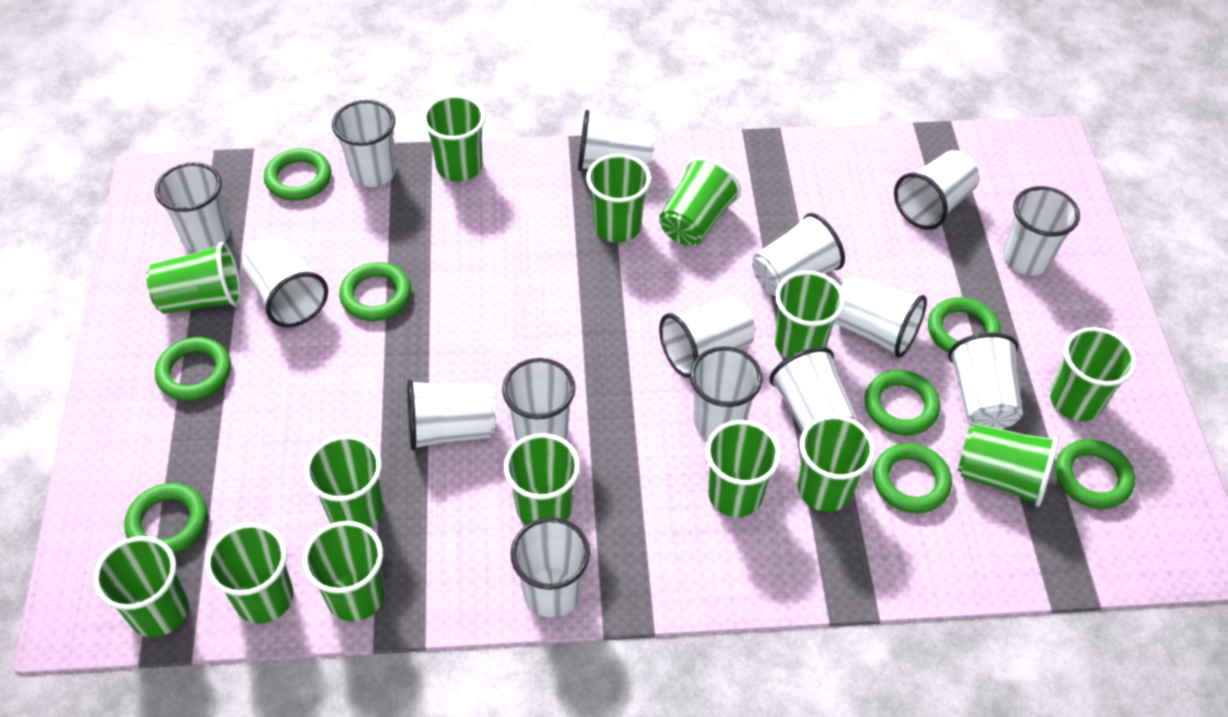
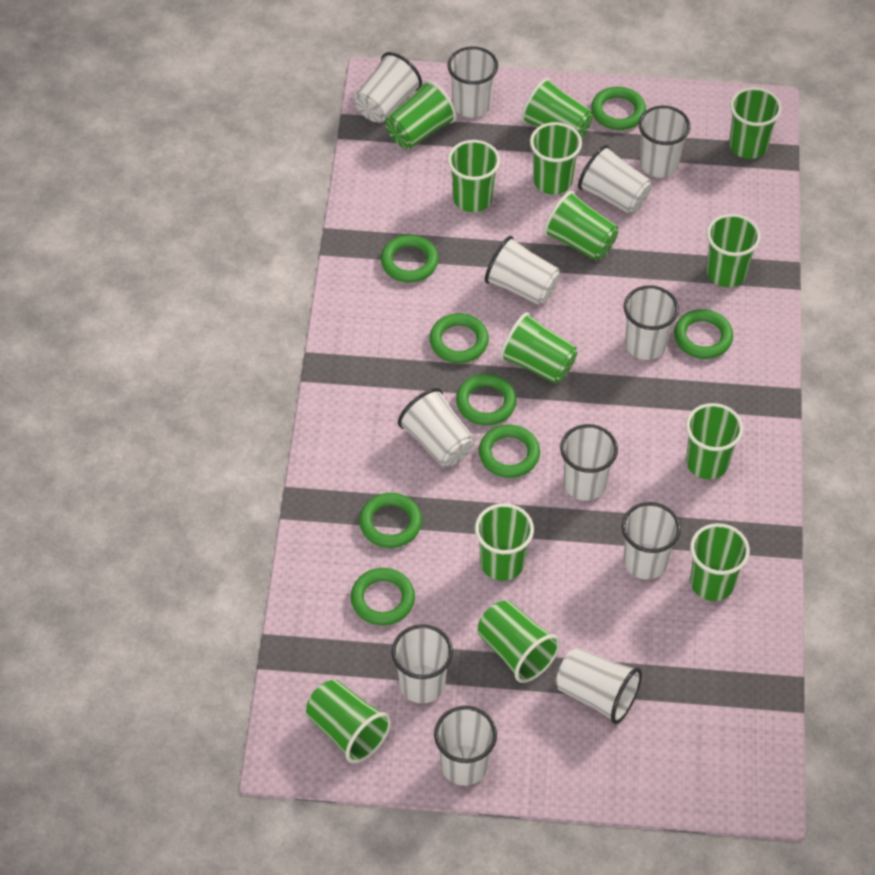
green cup: [93,536,189,637] [146,242,241,314] [205,523,293,624] [302,521,385,621] [304,435,383,528] [422,95,485,182] [504,433,580,525] [586,154,651,243] [659,157,741,246] [705,420,781,517] [775,271,845,359] [798,415,875,512] [958,423,1058,507] [1050,327,1137,421] = 14 -> [306,680,391,763] [385,80,457,149] [448,140,500,212] [475,503,534,581] [477,600,561,683] [500,312,577,384] [521,78,593,139] [530,122,582,194] [544,191,618,261] [686,403,743,479] [690,523,750,601] [706,214,761,287] [729,87,782,159] = 13
white cup: [155,162,230,252] [242,238,328,327] [332,100,396,187] [407,379,495,451] [502,358,575,442] [510,517,590,618] [578,110,655,171] [659,297,755,378] [690,347,763,438] [752,213,845,296] [769,347,858,432] [834,276,927,358] [894,150,980,230] [948,332,1023,429] [1003,186,1080,276] = 15 -> [354,52,422,123] [391,624,453,703] [398,388,475,467] [434,706,497,786] [447,46,498,118] [485,236,560,305] [556,648,642,724] [560,424,618,501] [578,145,652,214] [622,502,681,580] [624,285,679,360] [639,106,690,178] = 12

